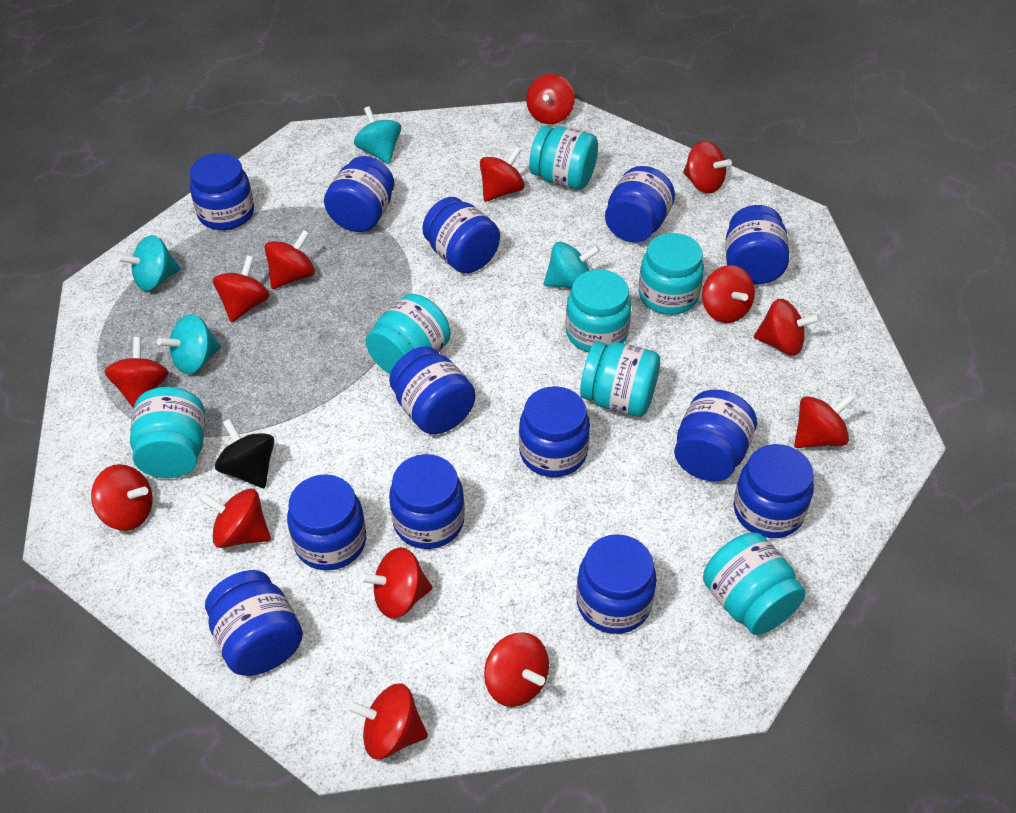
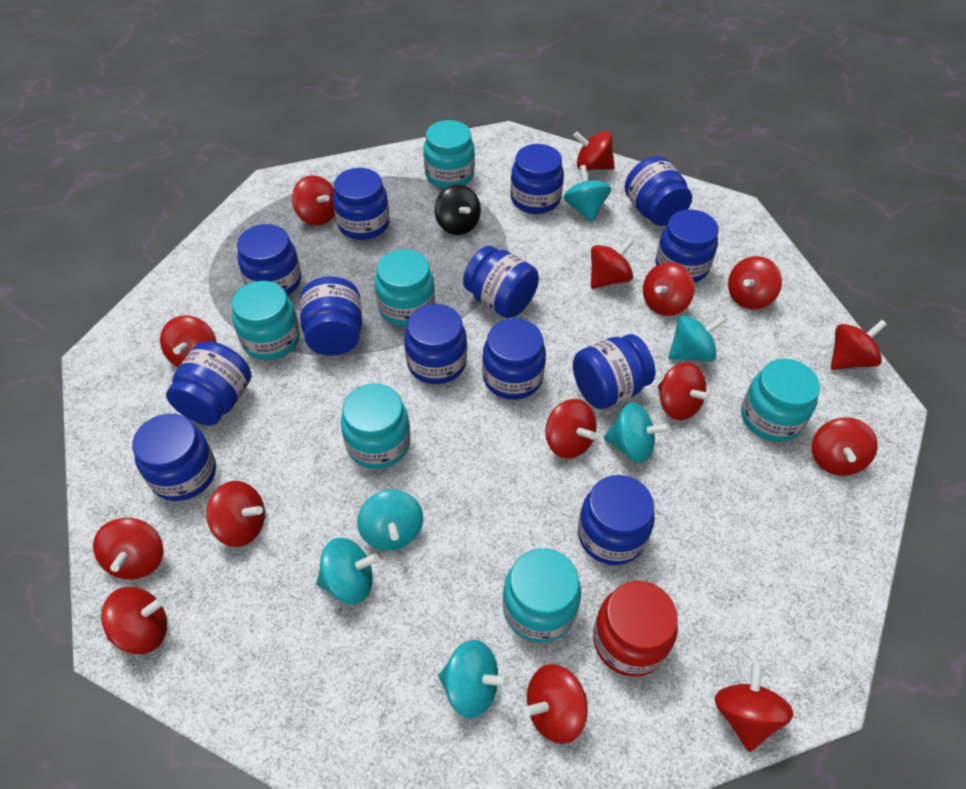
red jar: none = 0 -> [593,581,678,677] = 1
red spinning top: [91,464,153,531] [104,337,169,409] [200,489,271,548] [213,255,270,322] [264,230,315,289] [348,683,428,759] [360,547,432,619] [480,147,525,202] [484,632,549,707] [526,74,575,124] [683,141,732,193] [702,265,755,323] [754,299,820,356] [794,393,855,448] = 14 -> [93,518,163,579] [101,587,167,654] [160,315,216,368] [206,481,265,547] [292,175,335,225] [523,664,588,744] [545,399,597,459] [573,131,615,170] [591,238,634,289] [643,262,695,316] [658,362,711,420] [714,661,794,752] [728,256,782,309] [812,417,878,476] [831,320,887,370] = 15
turquoise jar: [130,387,205,478] [366,294,451,374] [529,126,598,190] [566,270,631,352] [580,342,660,417] [638,233,704,315] [703,533,806,635] = 7 -> [232,281,300,360] [341,384,410,469] [375,249,435,326] [423,120,475,189] [503,548,581,642] [741,359,820,442] = 6
turquoise spinning top: [118,235,181,291] [157,314,221,374] [354,106,401,164] [544,242,600,289] = 4 -> [316,538,379,604] [357,489,423,551] [438,640,509,718] [563,165,611,223] [604,403,670,463] [668,315,726,362] = 6

